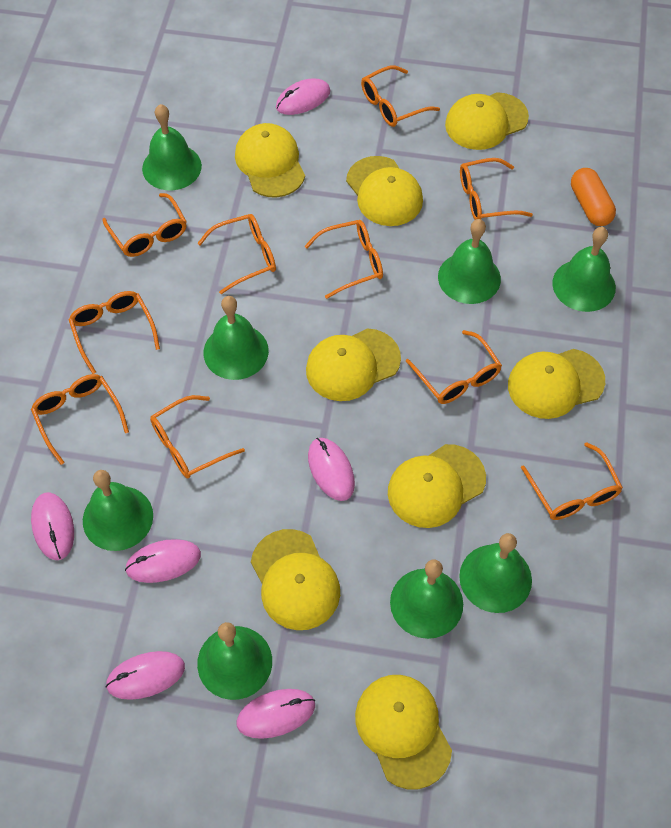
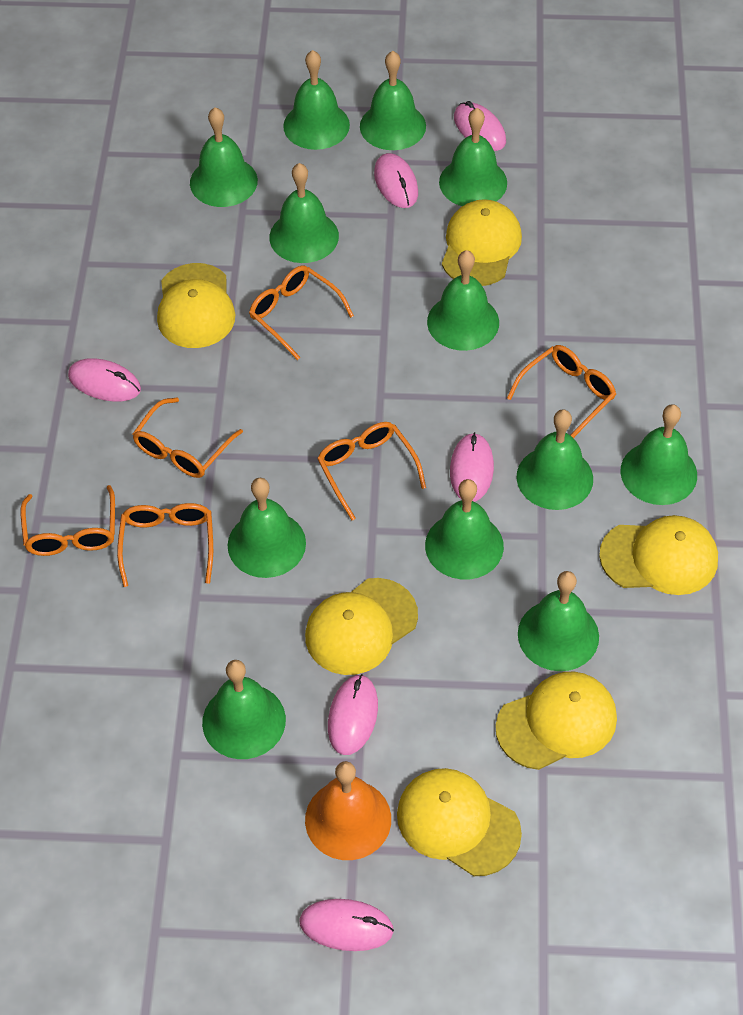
green bell: [83,470,153,551] [142,104,202,190] [197,622,272,700] [204,296,269,380] [390,560,463,639] [438,219,501,304] [459,533,532,613] [552,227,616,312] = 8 -> [190,107,258,207] [202,660,286,759] [228,478,306,578] [269,163,339,263] [283,50,350,150] [360,51,426,150] [425,479,504,579] [427,250,499,351] [439,108,507,206] [516,409,593,510] [518,571,599,671] [620,404,697,505] = 12
orange bell: none = 0 -> [305,761,391,860] = 1
orange capsule: [571,168,616,226] = 1 -> none = 0
orange glasses: [31,374,129,465] [68,291,160,374] [103,193,187,257] [150,395,245,478] [197,214,276,294] [304,220,383,299] [361,66,440,127] [406,330,502,404] [460,158,533,220] [521,442,623,520] = 10 -> [21,485,115,556] [117,503,213,587] [132,397,243,478] [249,266,354,360] [317,422,426,520] [507,345,616,438] = 6
yellow cap: [235,123,305,198] [251,529,340,630] [306,328,401,401] [346,156,423,226] [355,675,452,789] [388,444,486,528] [445,92,529,150] [508,349,605,419] = 8 -> [157,263,235,348] [305,578,418,675] [397,768,522,876] [442,199,522,286] [496,672,617,770] [599,515,718,595] = 6

